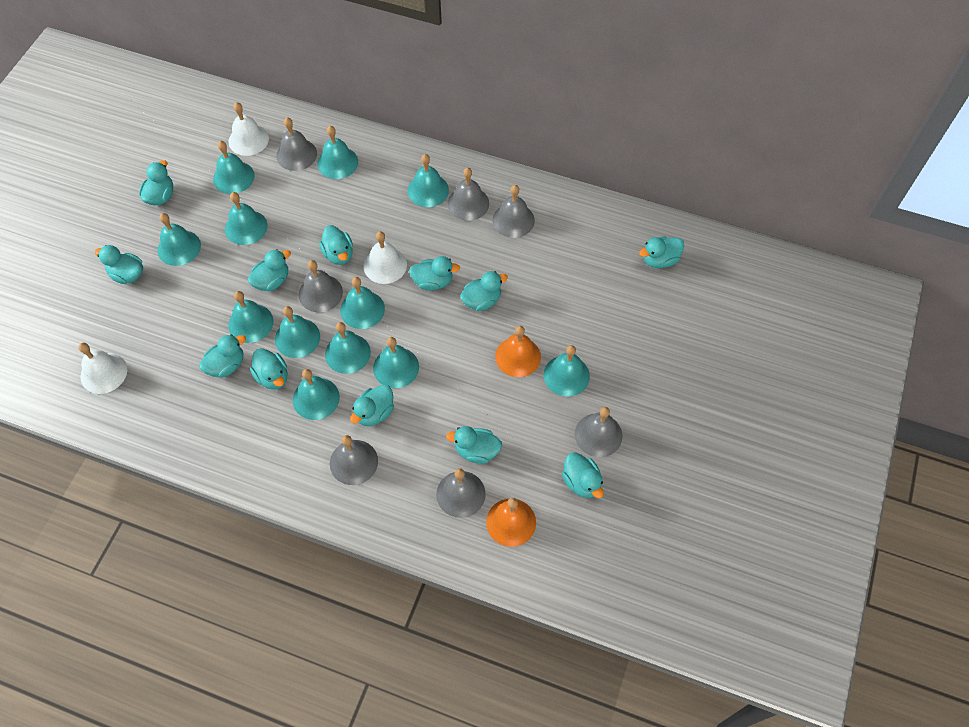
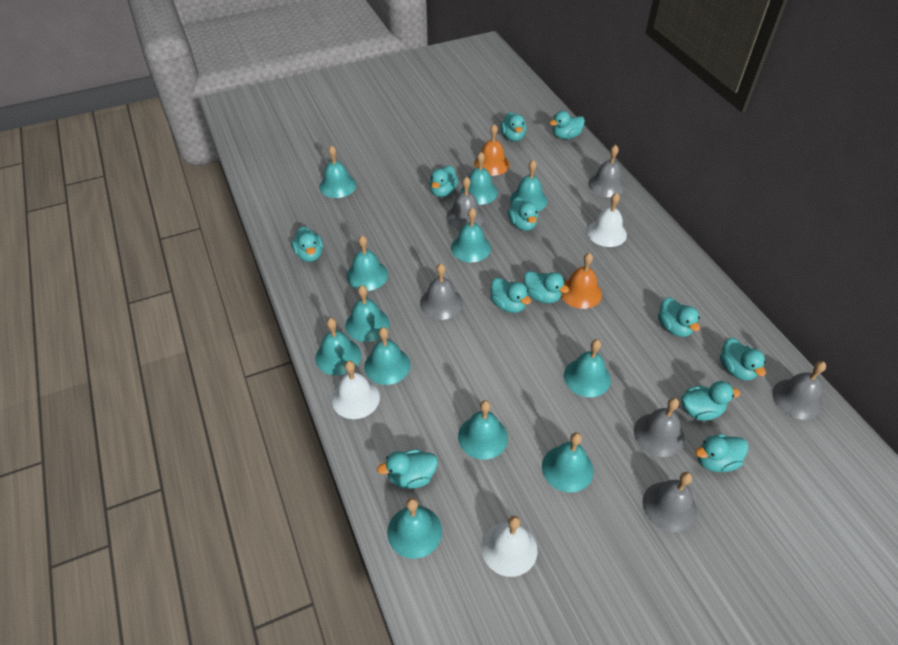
grey bell: [276,117,317,171] [299,260,343,313] [330,435,378,485] [436,468,486,518] [448,168,489,221] [492,185,535,238] [575,407,622,457] = 7 -> [420,264,463,320] [446,177,485,230] [588,145,625,197] [634,398,684,457] [643,472,697,532] [772,361,826,420] = 6

